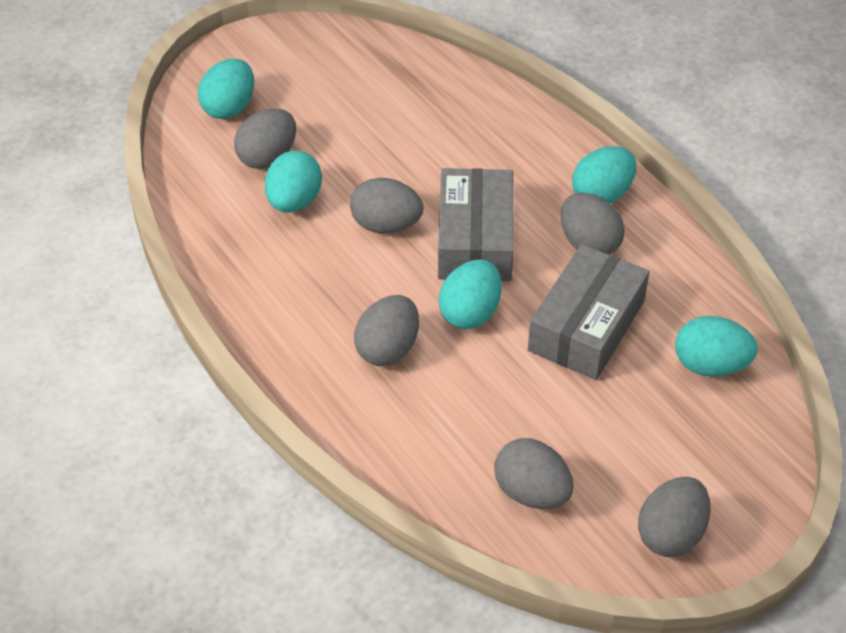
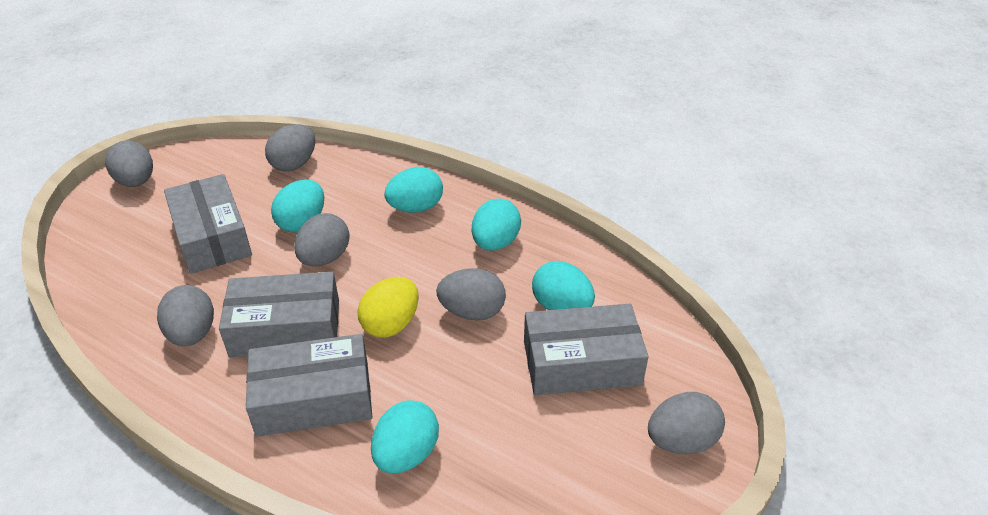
grey box: [438,168,514,281] [528,244,650,380] = 2 -> [164,174,252,274] [219,272,339,357] [246,334,372,437] [524,304,649,395] = 4
yellow egg: none = 0 -> [358,277,419,338] = 1

